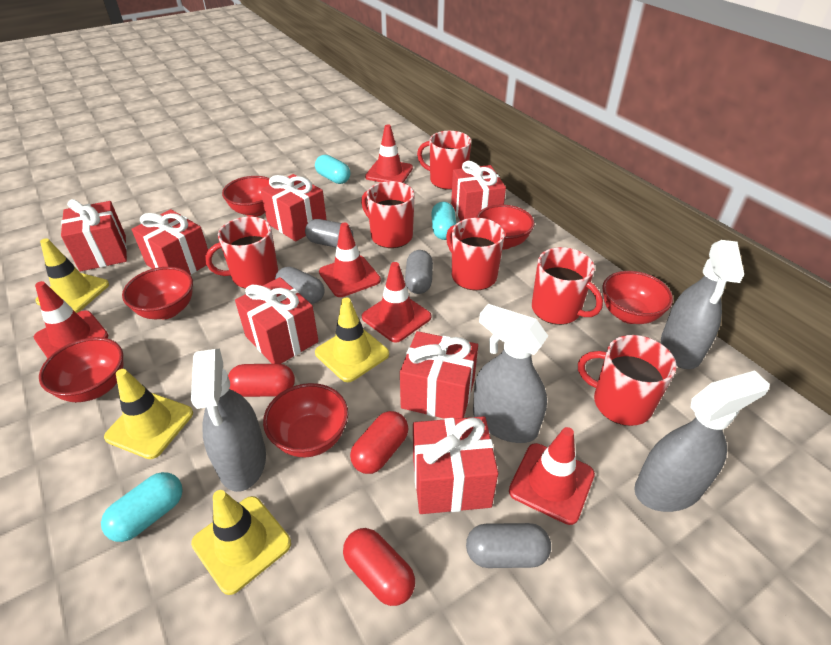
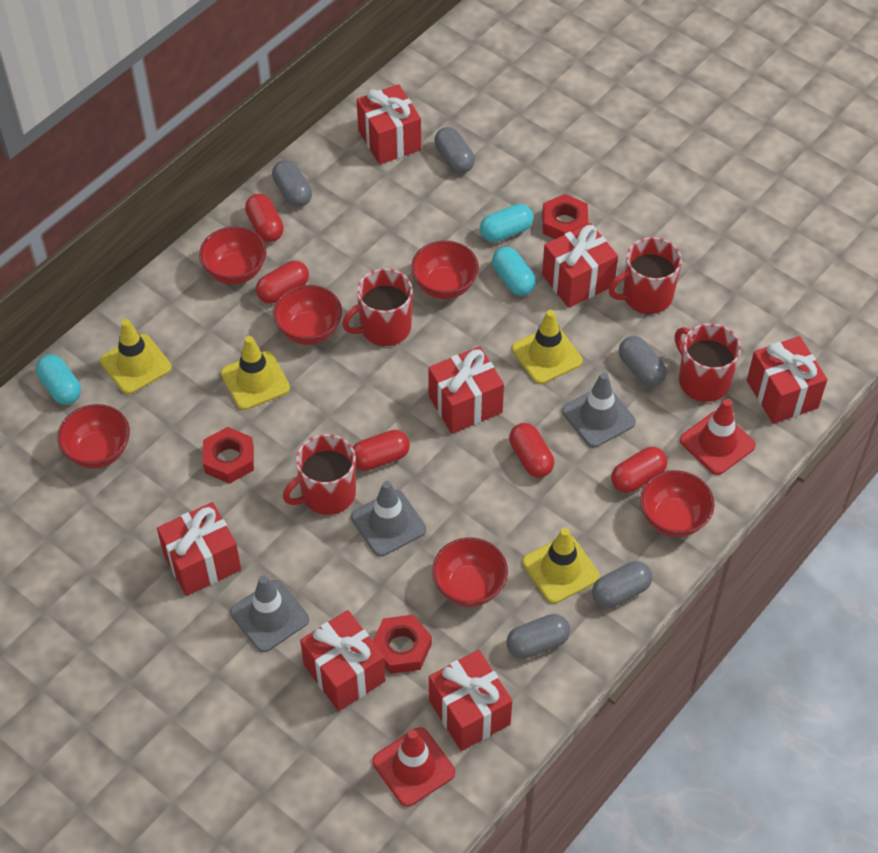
grey capsule: [275,266,324,304] [305,219,353,248] [405,250,433,294] [466,523,551,568] = 4 -> [272,160,312,207] [434,127,475,173] [506,614,570,659] [592,561,652,608] [619,336,667,387] = 5
grey spray bottle: [191,349,266,492] [473,304,548,443] [634,371,770,512] [661,240,744,369] = 4 -> none = 0
grey traffic cone: none = 0 -> [230,575,309,652] [351,481,426,557] [562,372,636,448] = 3
red capsule: [228,364,295,397] [343,528,415,606] [350,411,409,474] = 3 -> [245,194,284,242] [256,261,309,304] [353,430,410,471] [509,423,554,478] [611,447,667,493] = 5
red mug: [205,217,278,289] [361,181,415,248] [417,131,471,190] [446,218,505,290] [532,247,603,325] [578,335,676,426] = 6 -> [283,434,356,515] [342,268,413,346] [609,237,682,314] [675,323,741,402] = 4
red nut: none = 0 -> [203,427,254,484] [373,615,432,674] [542,194,589,239] = 3
red traffic cone: [34,281,109,358] [319,222,381,297] [362,262,431,342] [365,124,413,183] [509,427,595,525] = 5 -> [372,727,455,807] [680,399,756,475] = 2

